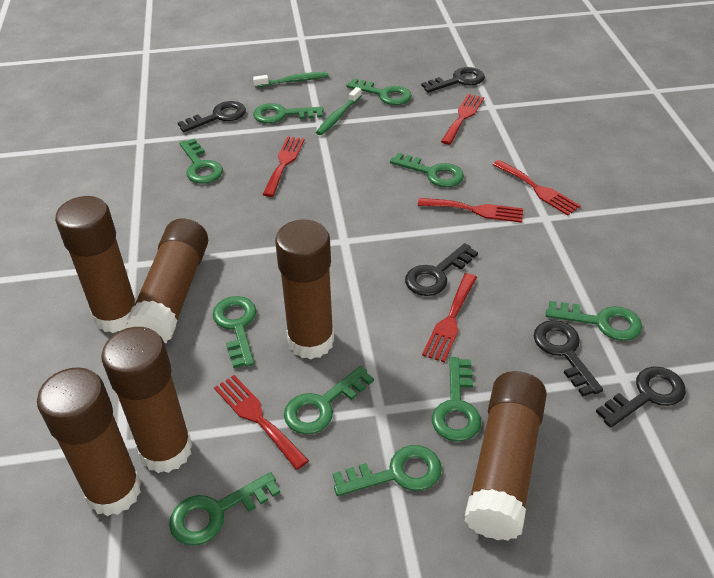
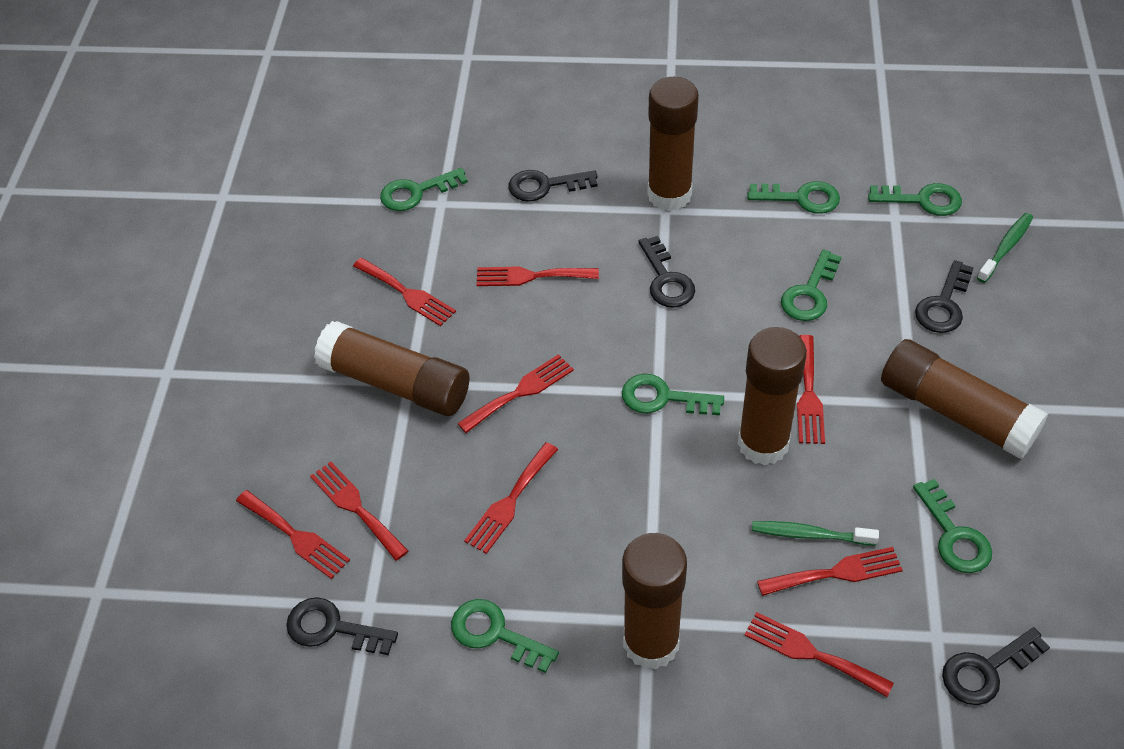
brown glue stick: [37,367,141,516] [55,196,136,333] [101,327,192,473] [126,218,208,343] [275,220,334,359] [465,371,547,541] = 6 -> [314,321,470,416] [622,533,687,669] [647,77,699,211] [738,327,807,465] [881,339,1048,459] = 5
green key: [169,472,280,546] [179,138,223,184] [212,296,256,368] [253,103,324,124] [284,366,374,435] [333,445,442,496] [346,78,412,105] [390,153,464,187] [432,357,481,442] [546,301,642,341] = 10 -> [380,168,468,211] [451,599,559,673] [622,374,724,415] [747,181,840,214] [781,250,842,321] [868,183,962,216] [913,479,992,573] = 7
red fork: [214,375,309,470] [262,136,305,197] [418,198,523,223] [422,273,477,363] [441,94,484,145] [492,160,581,215] = 6 -> [236,490,350,579] [310,462,409,561] [353,258,456,326] [457,354,574,433] [464,442,558,554] [476,266,599,286] [744,612,894,697] [757,547,903,596] [797,335,825,444] = 9

